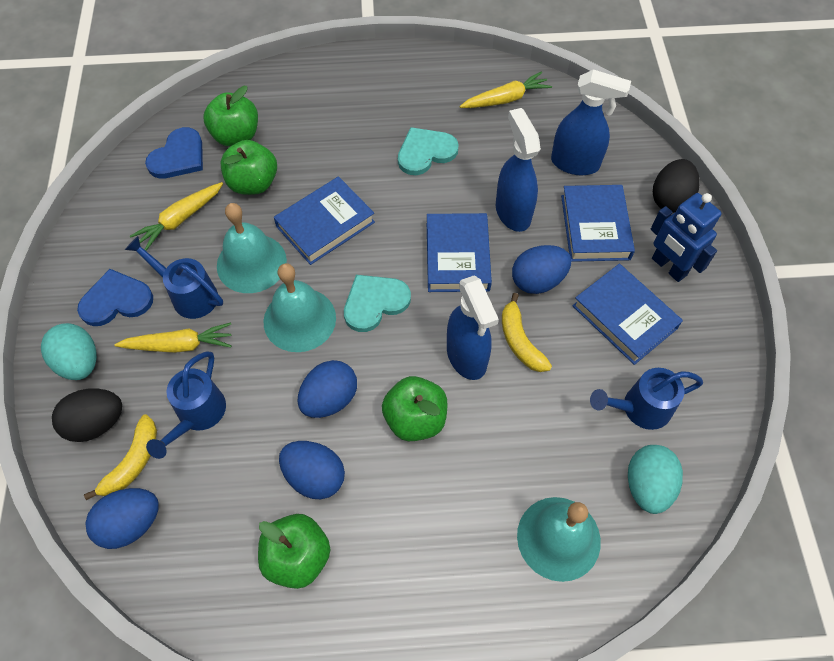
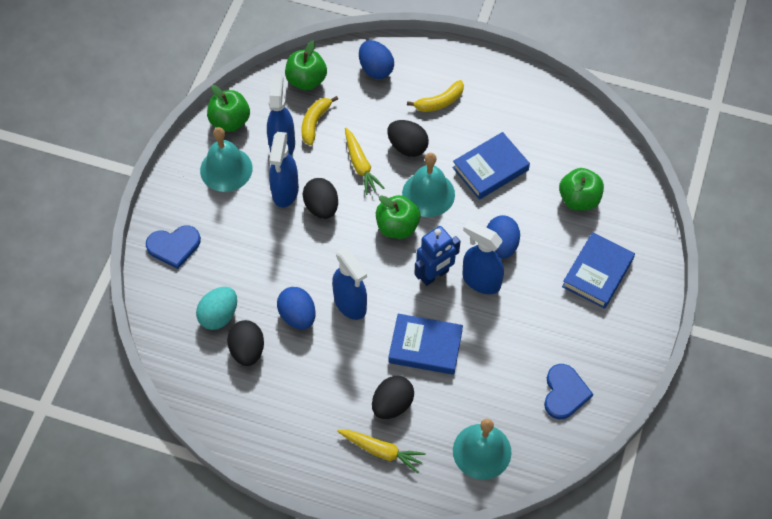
black egg: [52,388,122,442] [653,159,700,213] = 2 -> [227,320,264,366] [303,178,338,219] [372,376,414,419] [387,120,429,157] = 4
blue book: [274,176,375,265] [427,213,492,292] [561,185,635,262] [572,264,683,365] = 4 -> [388,314,463,375] [452,132,530,200] [562,232,635,309] = 3
blue egg: [85,488,159,549] [279,441,345,499] [298,360,357,418] [512,245,571,294] = 4 -> [277,287,316,329] [359,40,394,79] [487,215,520,259] = 3
blue spray bottle: [447,276,499,380] [496,108,541,232] [551,70,631,175] = 3 -> [267,74,295,155] [269,132,299,207] [332,247,367,320] [462,220,504,294] = 4
blue watering can: [125,236,223,319] [146,351,226,459] [590,368,703,430] = 3 -> none = 0
turquoise egg: [41,323,97,380] [628,445,683,514] = 2 -> [196,287,237,330] = 1
turquoise heart: [344,275,411,332] [398,127,459,175] = 2 -> none = 0
yellow carrot: [114,322,232,353] [130,182,223,251] [460,71,552,108] = 3 -> [337,430,426,473] [345,128,384,195] = 2

